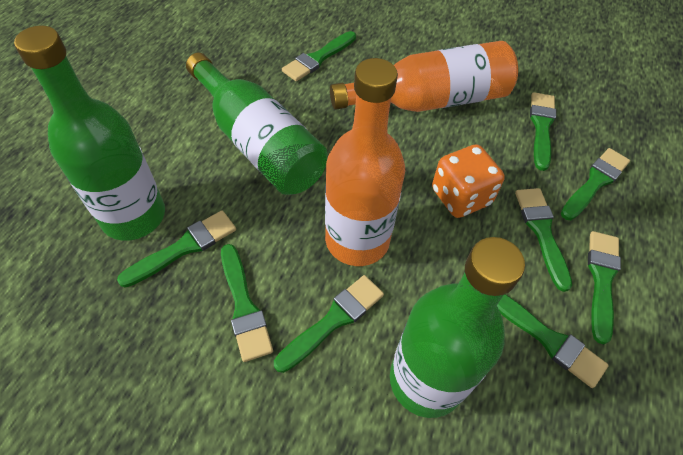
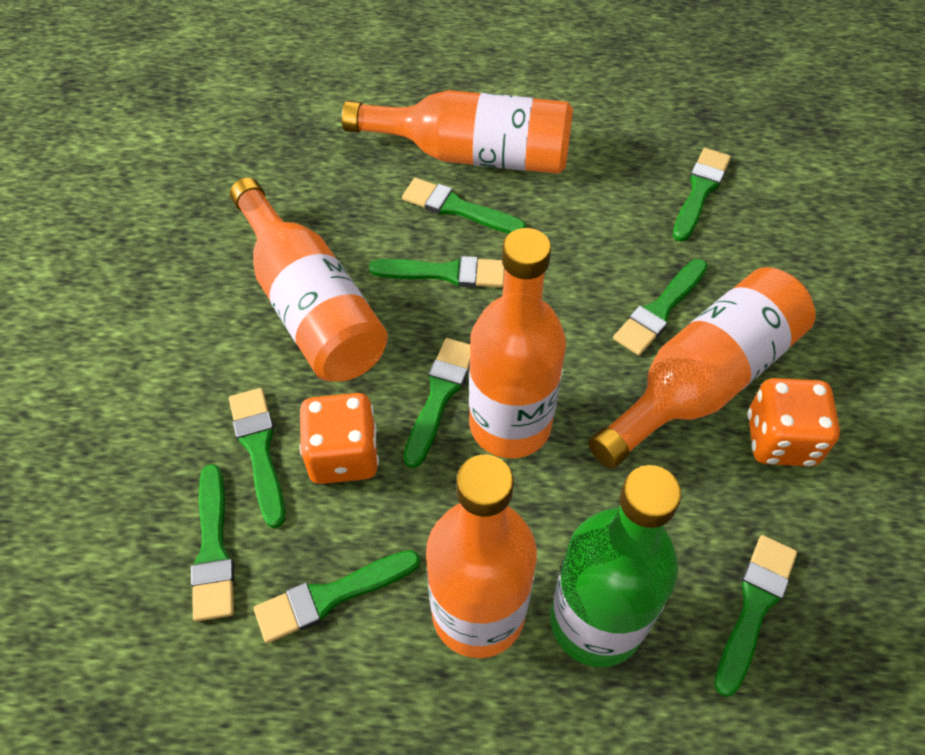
green bottle: [14,26,165,241] [186,53,328,195] [390,237,525,418] = 3 -> [550,465,682,667] = 1
orange bottle: [325,58,405,266] [330,41,518,112] = 2 -> [230,178,388,382] [342,90,573,174] [426,455,537,658] [469,228,566,458] [588,267,816,469] = 5
orange dice: [432,144,505,218] = 1 -> [300,393,379,484] [748,378,840,467] = 2

